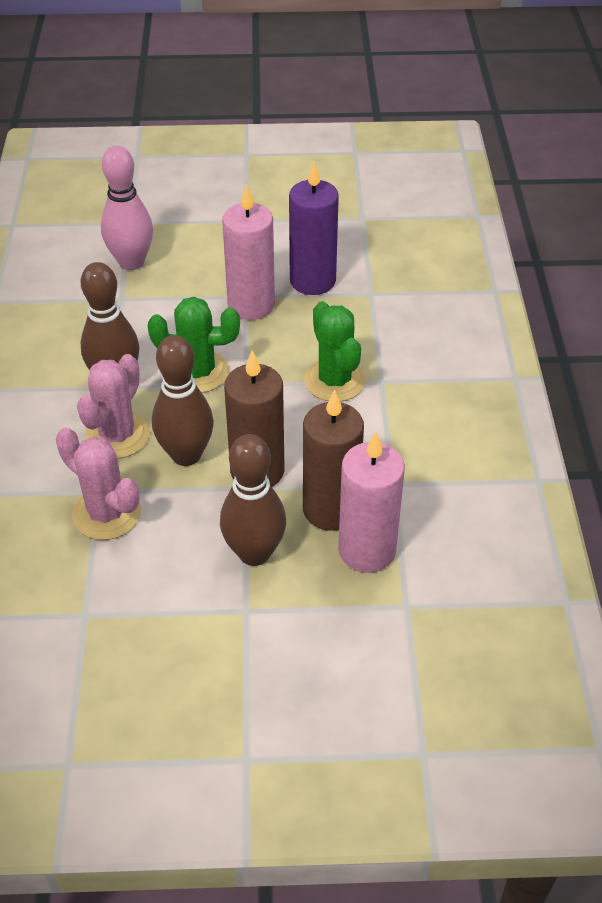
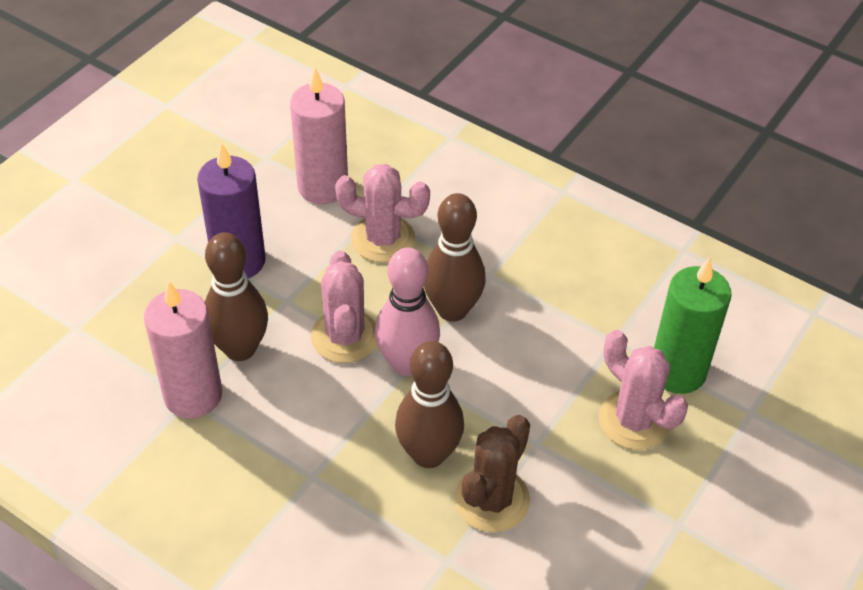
brown cactus: none = 0 -> [454,415,530,532] = 1
brown candle: [224,350,285,487] [303,389,364,531] = 2 -> none = 0
green cactus: [147,297,240,393] [304,301,366,402] = 2 -> none = 0
green candle: none = 0 -> [654,257,732,394] = 1
pink cactus: [56,428,141,540] [77,354,150,459] = 2 -> [311,250,377,363] [335,164,430,262] [598,330,688,450] = 3

